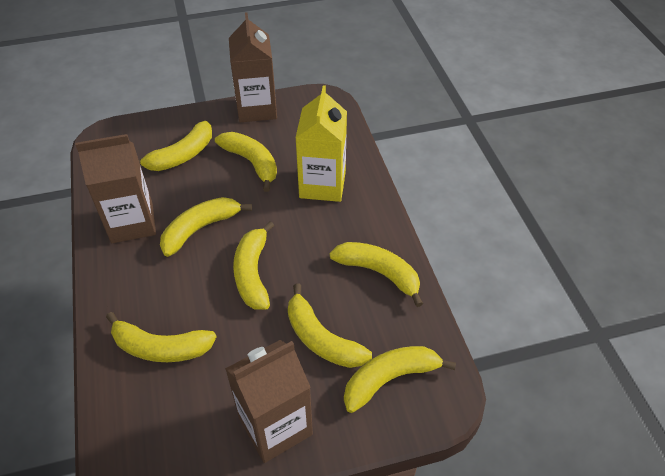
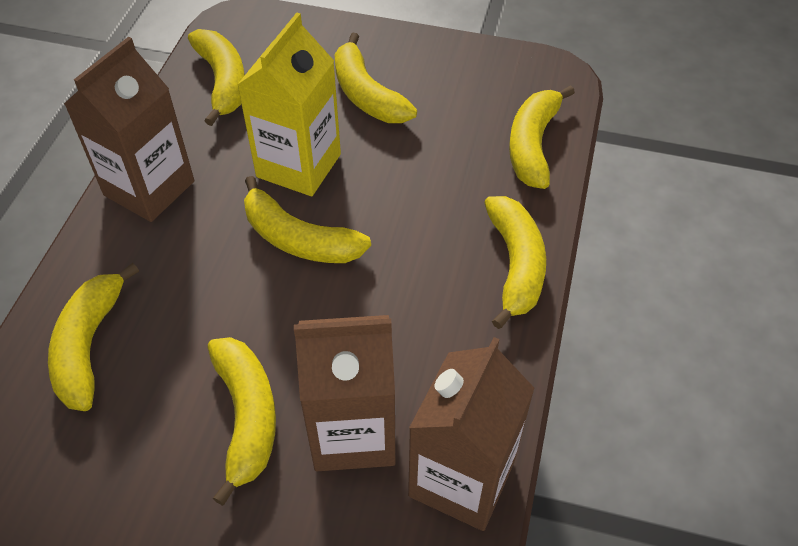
yellow banana: [106,312,216,362] [139,121,212,171] [160,197,252,257] [215,132,277,192] [233,221,274,310] [288,283,372,368] [329,242,423,307] [344,346,456,413] = 8 -> [48,263,139,411] [188,29,245,126] [208,337,276,506] [244,176,371,263] [334,33,417,123] [484,196,546,329] [509,85,575,189] = 7

